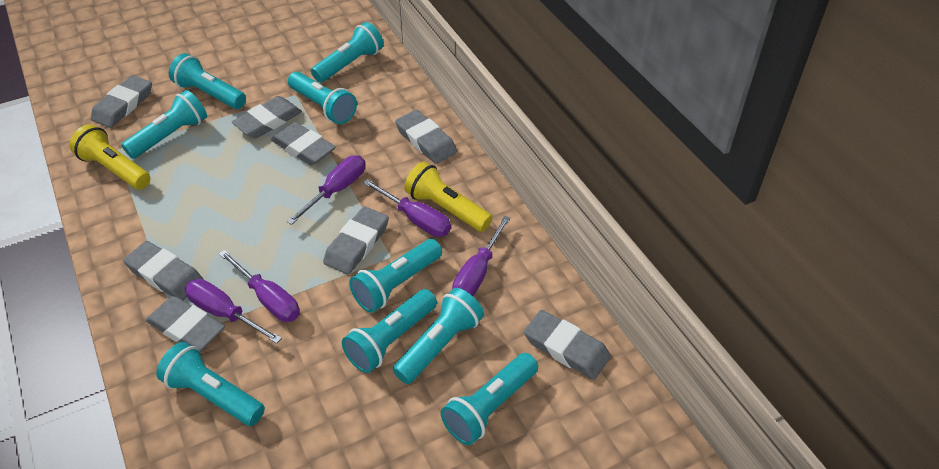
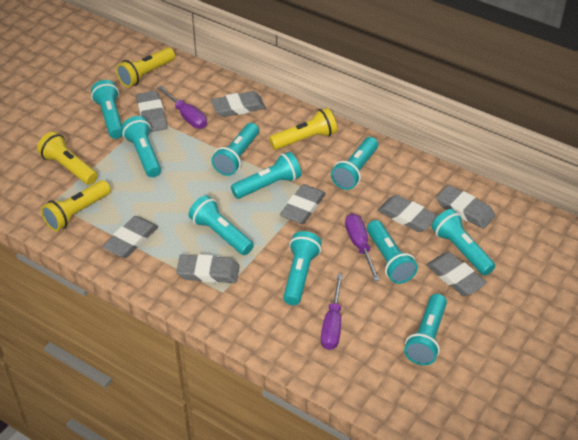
purple screwdriver: [185,279,282,344] [219,250,300,322] [286,156,365,225] [363,179,451,237] [452,216,511,296] = 5 -> [157,86,207,129] [321,274,343,350] [345,214,380,281] = 3
turquoise flashlight: [121,90,207,159] [156,342,265,426] [169,53,246,109] [288,72,357,124] [311,22,384,83] [342,289,437,373] [349,239,442,313] [393,288,484,384] [441,353,538,445] = 9 -> [91,80,123,139] [122,116,161,177] [188,195,254,255] [211,123,259,176] [231,151,301,199] [283,231,322,305] [331,137,378,190] [367,220,418,284] [404,294,447,365] [432,209,495,276] = 10
yellow flashlight: [70,124,150,189] [404,162,492,232] = 2 -> [37,131,98,185] [41,180,111,231] [116,48,175,87] [269,108,337,150] = 4

